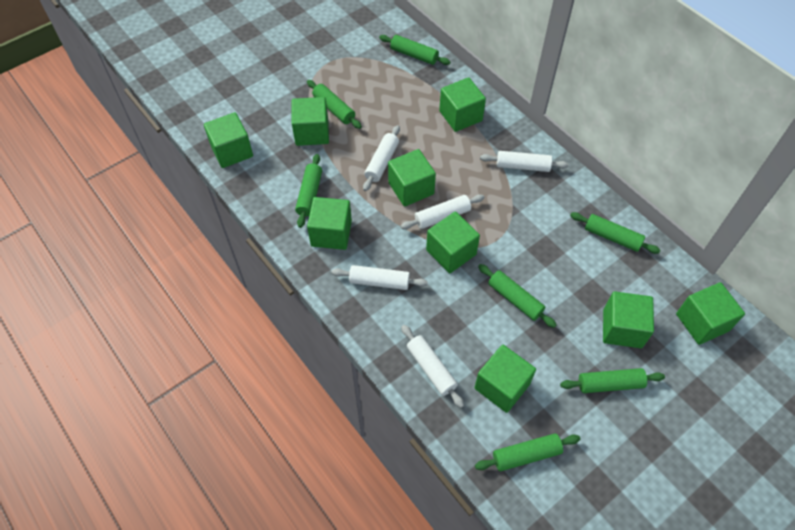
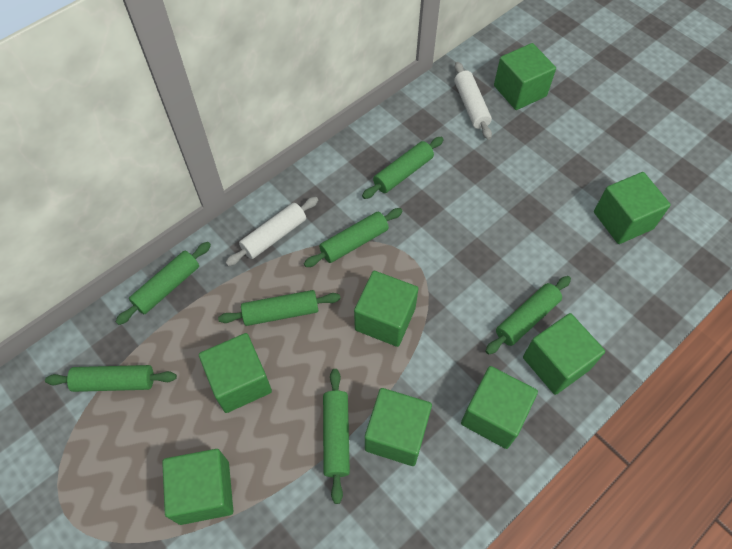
green cube: [204,112,253,168] [292,97,329,146] [307,197,352,250] [388,149,436,207] [426,212,480,273] [439,77,486,132] [475,345,536,413] [603,291,654,348] [676,282,745,345] = 9 -> [162,449,233,525] [199,333,272,413] [354,271,418,347] [365,388,432,466] [461,366,538,449] [494,43,556,110] [523,313,605,395] [594,172,671,244] = 8
white rolling pin: [331,265,428,290] [363,125,400,191] [401,194,485,230] [401,325,464,408] [480,151,569,172] = 5 -> [225,197,318,266] [454,62,492,140] = 2

